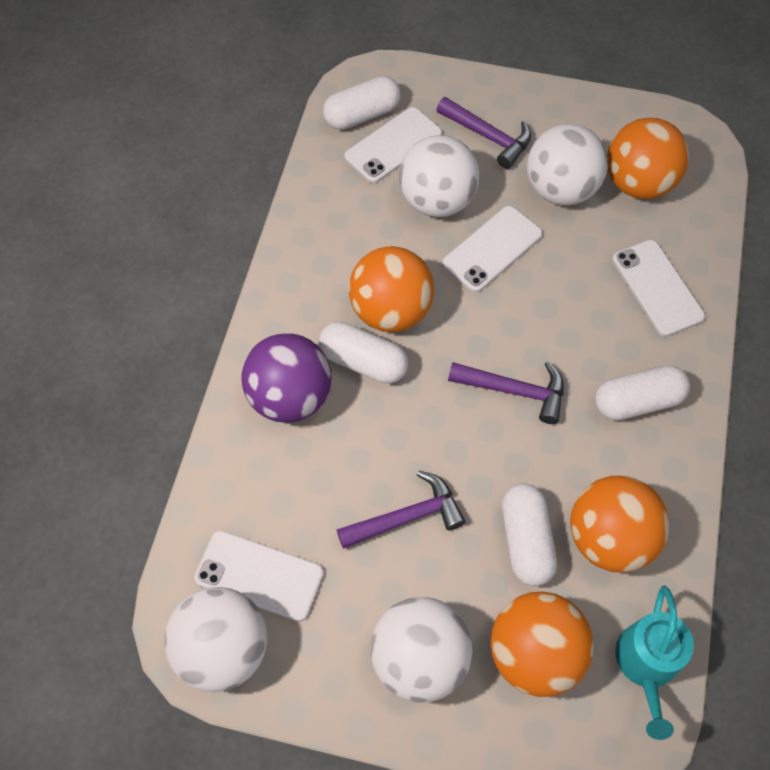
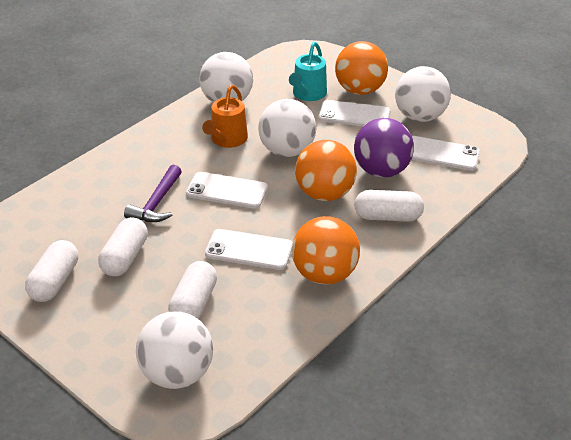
orange ball: [349,246,434,332] [491,592,594,697] [570,476,669,573] [607,118,689,199] = 4 -> [292,216,360,285] [295,140,357,201] [335,41,388,95] = 3
orange watering can: none = 0 -> [202,85,248,148] = 1
purple hammer: [336,471,466,549] [436,97,531,169] [448,361,564,424] = 3 -> [124,165,182,222] = 1

